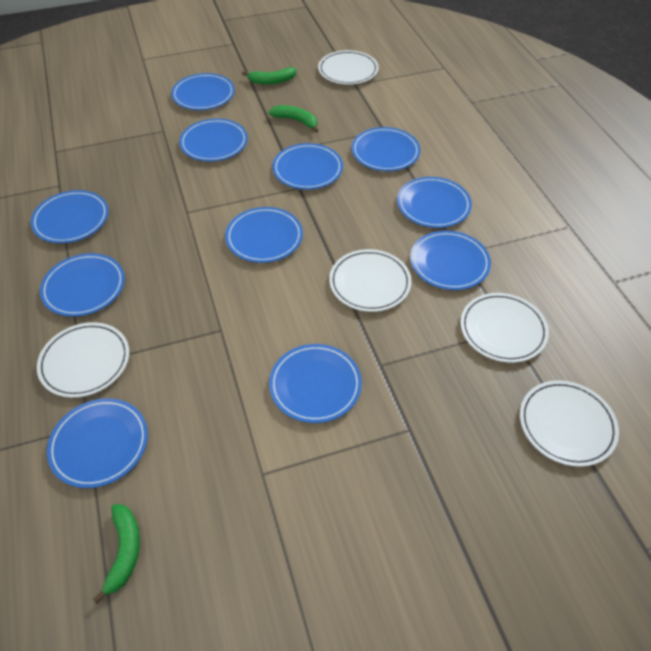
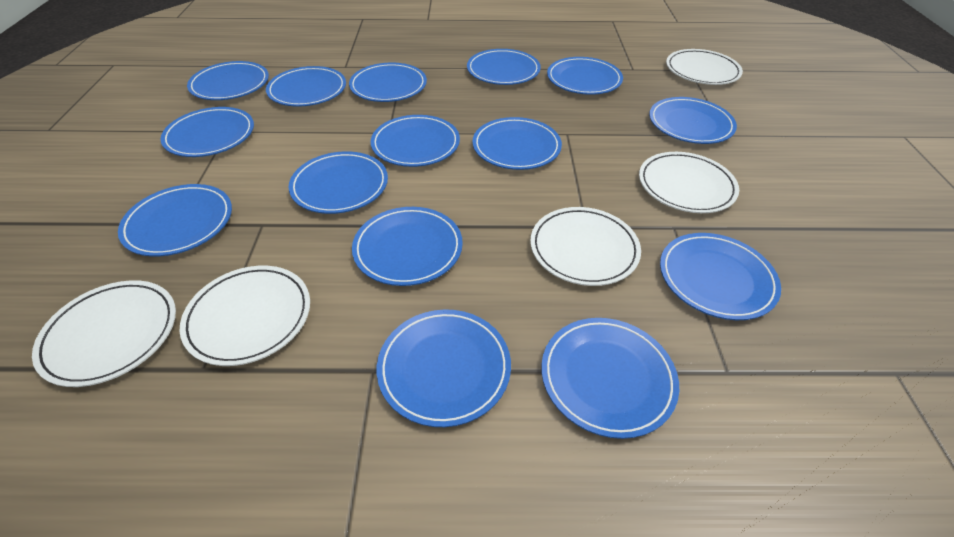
blue plate: [31,190,109,243] [40,253,125,317] [47,398,148,488] [171,73,235,110] [179,119,248,161] [225,207,303,263] [269,344,362,423] [273,143,343,190] [352,127,420,171] [397,177,472,228] [410,231,491,290] = 11 -> [118,184,232,257] [161,107,254,157] [187,61,269,100] [266,66,346,107] [289,151,388,214] [349,63,427,102] [352,207,463,286] [371,115,460,167] [377,310,511,427] [467,49,541,85] [473,117,562,170] [541,318,679,439] [547,57,623,95] [649,97,737,144] [660,233,781,320] = 15
green banana: [92,504,140,604] [242,67,297,84] [268,105,318,132] = 3 -> none = 0

